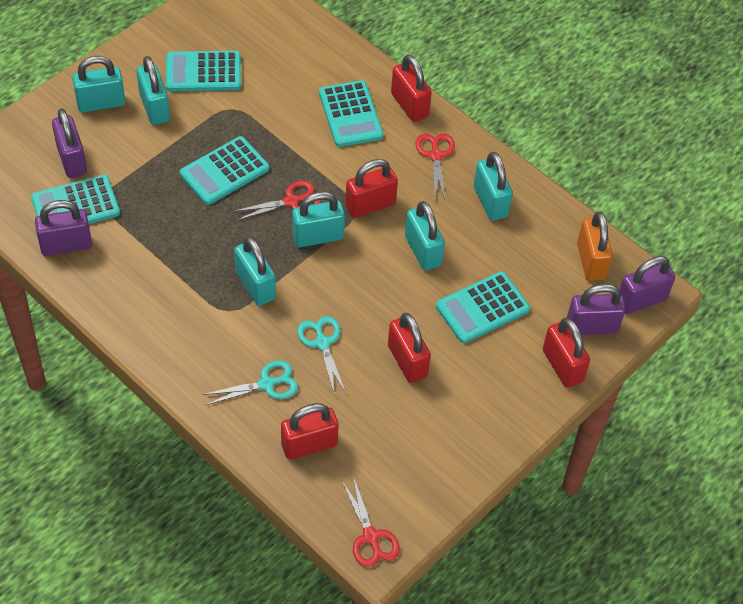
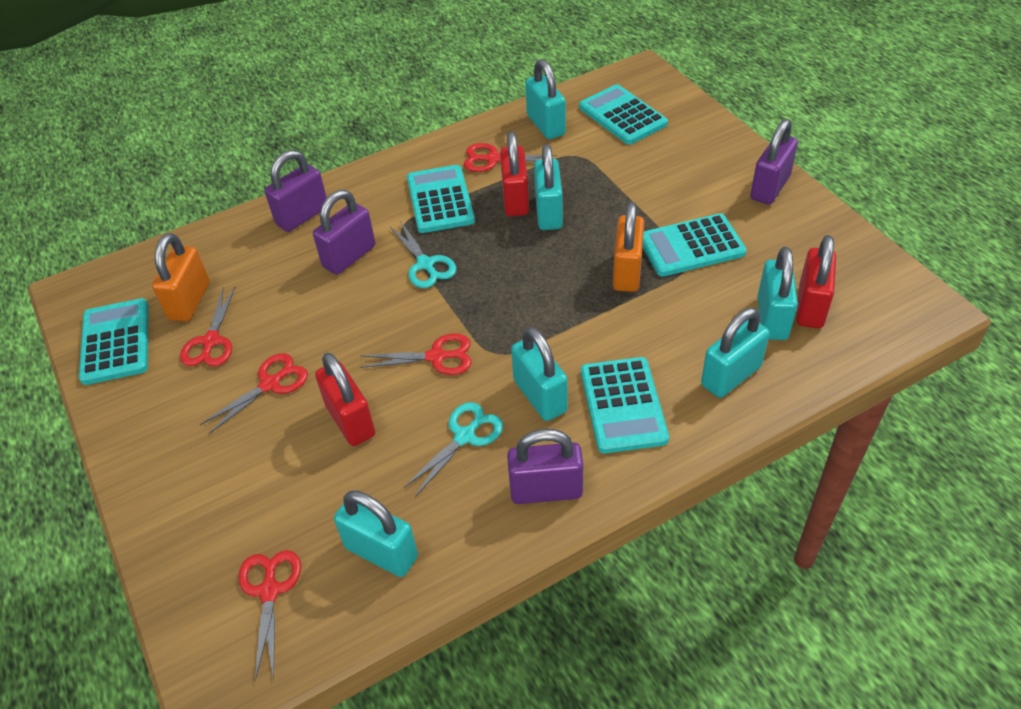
orange padlock: [577,212,613,281] = 1 -> [152,233,210,322] [613,202,644,292] = 2
red padlock: [281,403,339,460] [345,159,398,218] [388,313,431,383] [391,55,432,122] [543,318,590,388] = 5 -> [315,353,375,446] [500,131,529,216] [796,235,836,328] = 3
red scissors: [233,181,321,221] [342,476,400,567] [415,133,455,199] = 3 -> [180,286,236,367] [200,353,308,434] [238,550,301,681] [360,333,472,375] [464,143,557,172] = 5

